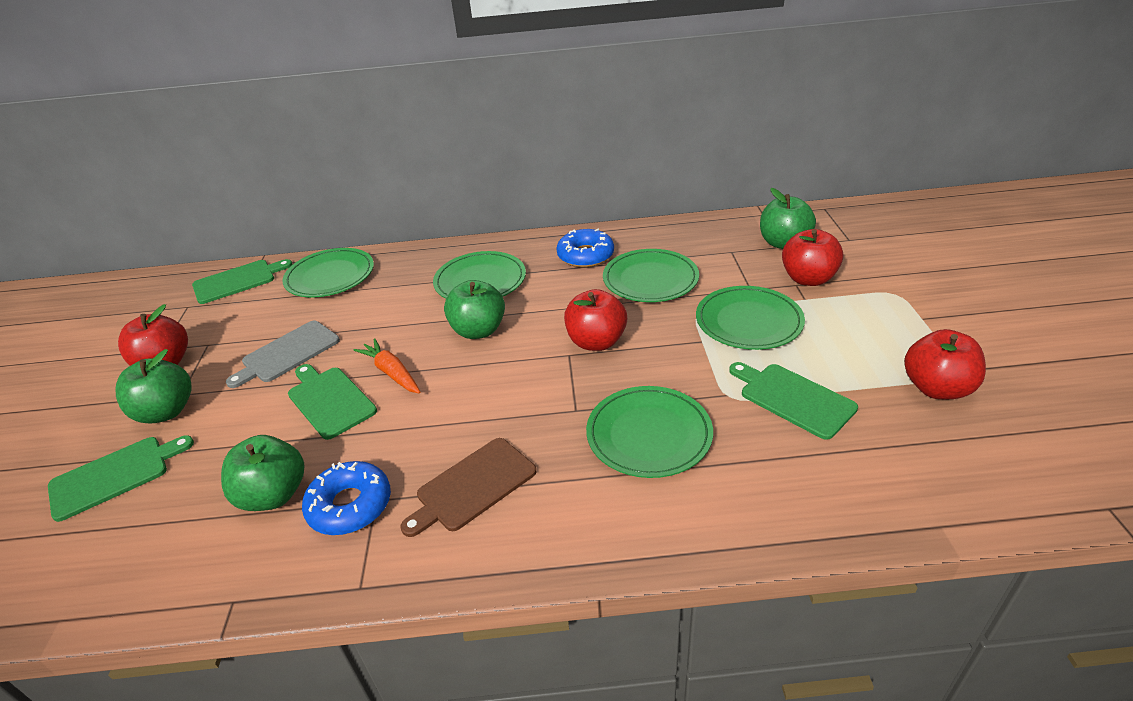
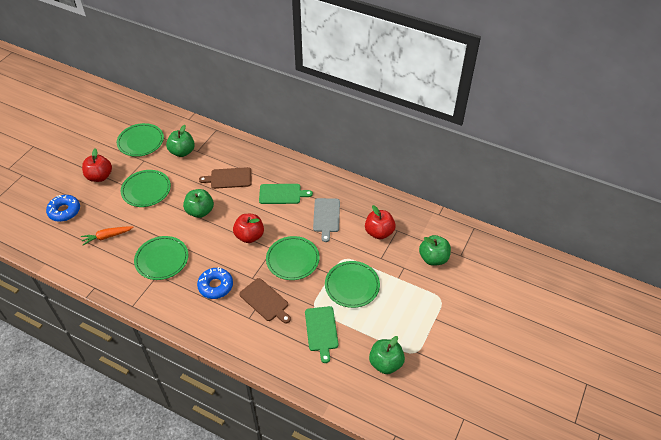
brown cutting board: [401,438,537,537] = 1 -> [199,167,251,189] [239,278,291,323] = 2
green cutting board: [48,435,194,522] [192,259,292,304] [288,364,377,440] [729,362,858,440] = 4 -> [259,184,313,204] [305,306,339,363] = 2
red apple: [118,304,188,366] [564,289,627,351] [782,229,844,286] [904,329,986,399] = 4 -> [82,148,112,182] [233,214,264,243] [365,205,396,240] = 3

